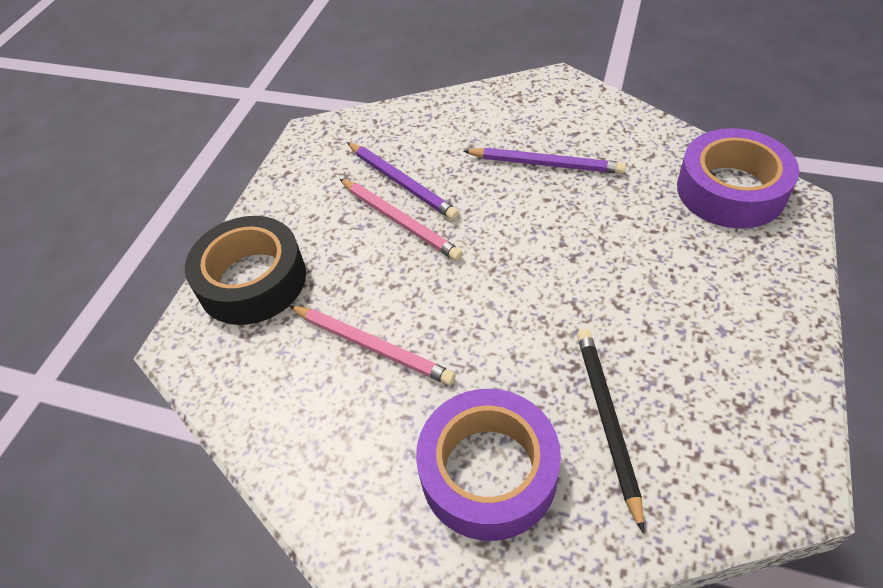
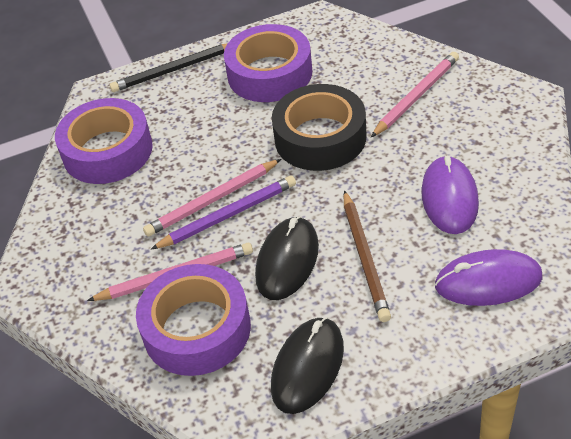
black mouse: none = 0 -> [255,216,319,300] [271,317,344,414] = 2
brown pencil: none = 0 -> [344,190,391,322] = 1
pink pencil: [289,306,456,385] [340,179,463,261] = 2 -> [87,243,253,301] [143,159,281,237] [371,52,459,137] = 3
purple mouse: none = 0 -> [421,156,479,234] [435,249,543,306] = 2
purple pencil: [347,142,459,220] [463,148,626,174] = 2 -> [151,175,296,249] = 1
purple tape: [416,389,561,541] [677,128,799,229] = 2 -> [55,98,153,184] [136,264,251,376] [224,24,312,102] = 3

